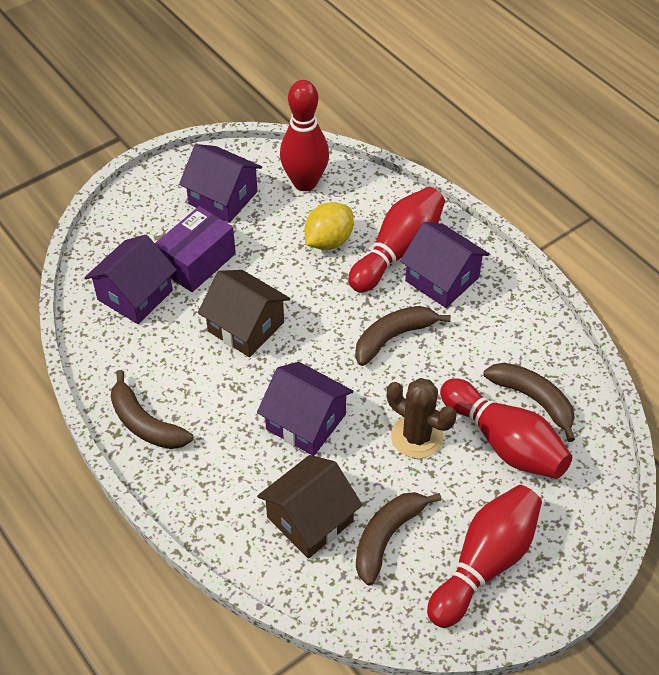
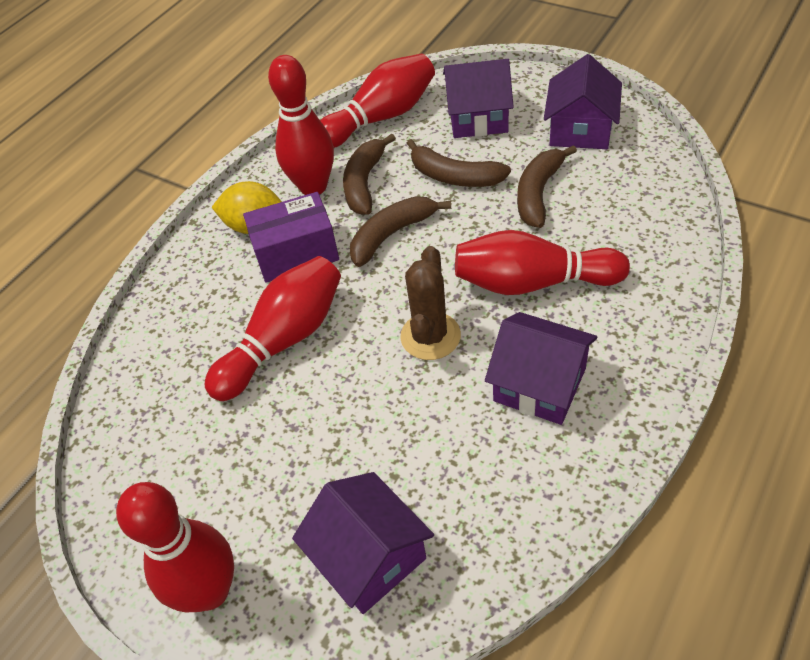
brown house: [198,270,290,357] [257,455,362,559] = 2 -> none = 0
red bowling pin: [280,80,329,191] [348,187,445,293] [427,485,542,628] [440,378,572,479] = 4 -> [116,482,234,612] [204,256,341,401] [268,55,334,195] [320,54,435,148] [455,230,630,295] = 5

